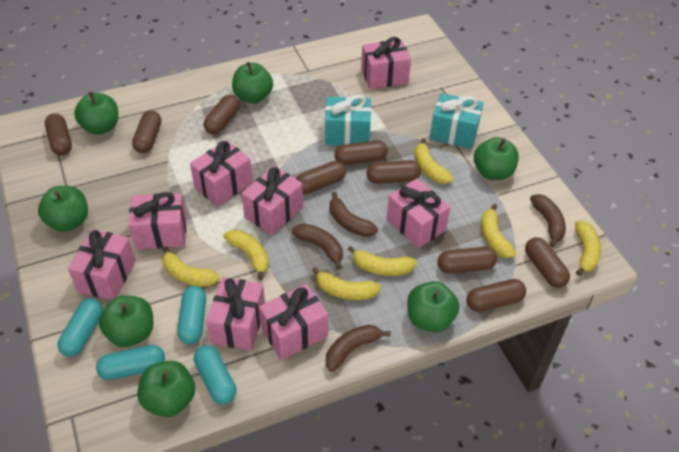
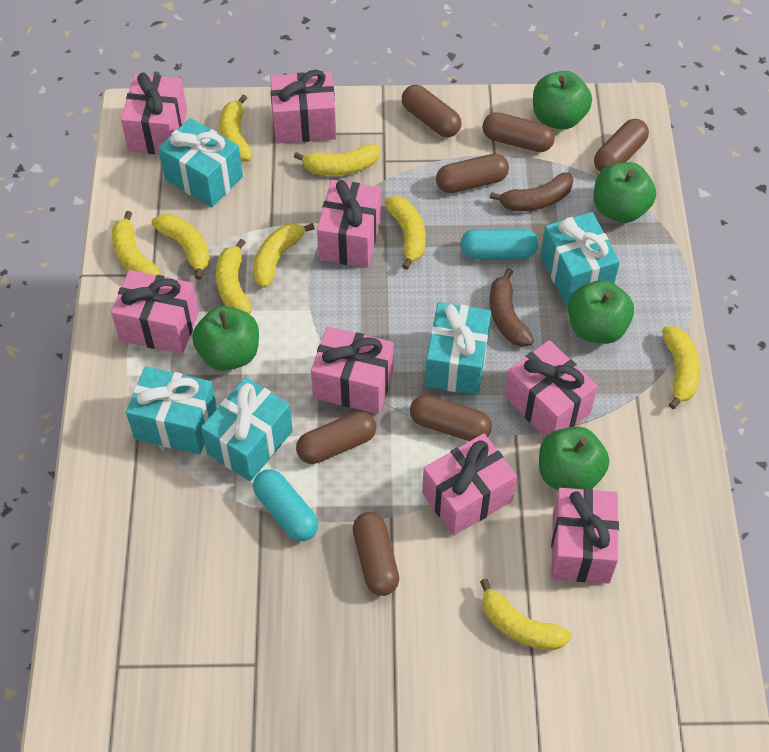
brown banana: [292,224,343,270] [326,325,391,372] [329,192,378,237] [530,194,566,247] = 4 -> [490,172,573,212] [490,268,534,347] = 2
brown capsule: [45,113,72,155] [132,110,161,153] [204,95,240,134] [296,161,346,194] [335,140,388,165] [367,160,421,184] [437,247,497,274] [466,279,526,312] [525,237,570,288] = 9 -> [296,411,376,464] [353,512,399,596] [402,85,461,137] [410,395,492,441] [436,154,509,193] [482,112,555,152] [594,119,649,172] = 7
green apple: [38,186,88,232] [74,92,118,134] [99,295,153,347] [137,361,195,417] [232,62,273,103] [407,281,459,332] [474,137,519,180] = 7 -> [192,306,259,371] [533,71,592,130] [539,426,609,490] [568,280,634,344] [593,162,656,223] = 5
turquoise capsule: [58,299,103,357] [96,345,165,380] [177,286,206,344] [194,345,236,404] = 4 -> [253,469,318,541] [460,229,539,259] = 2
turquoise gift: [325,95,371,145] [430,93,483,149] = 2 -> [126,366,217,454] [158,118,243,207] [201,377,293,481] [425,302,491,395] [540,212,620,305] = 5
yellow banana: [162,246,220,287] [223,230,269,280] [312,267,381,300] [348,246,416,276] [415,138,453,184] [481,204,516,258] [575,221,601,276] = 7 -> [112,211,161,275] [151,214,210,280] [216,239,252,314] [219,94,253,162] [253,223,315,288] [294,144,380,176] [385,196,426,270] [480,579,572,650] [662,326,700,409] = 9

